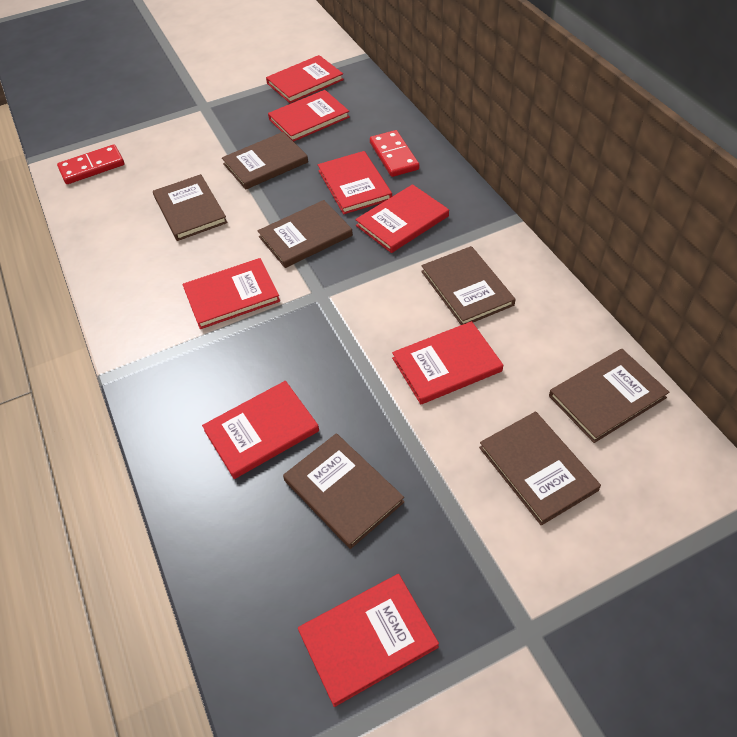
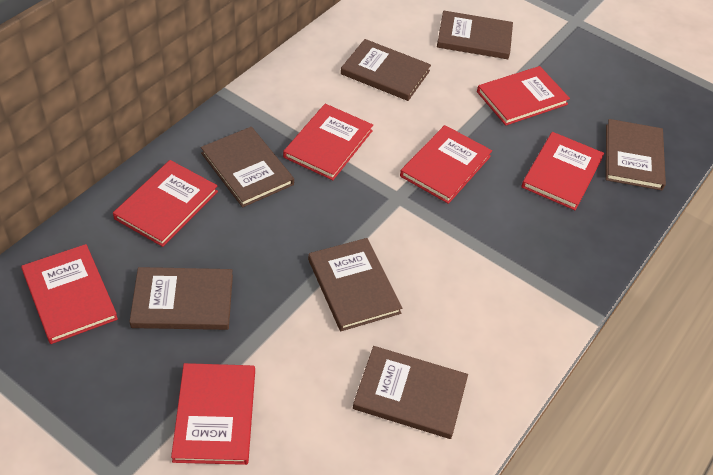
red book: [183,258,280,329] [202,381,319,479] [266,55,344,103] [268,90,350,142] [298,574,439,707] [318,151,392,214] [355,184,449,253] [392,321,503,404] = 8 -> [21,244,118,344] [113,160,218,247] [171,363,255,465] [283,104,373,180] [400,125,492,204] [477,66,570,126] [521,132,604,210] = 7
red domino: [57,144,124,184] [370,130,419,177] = 2 -> none = 0

